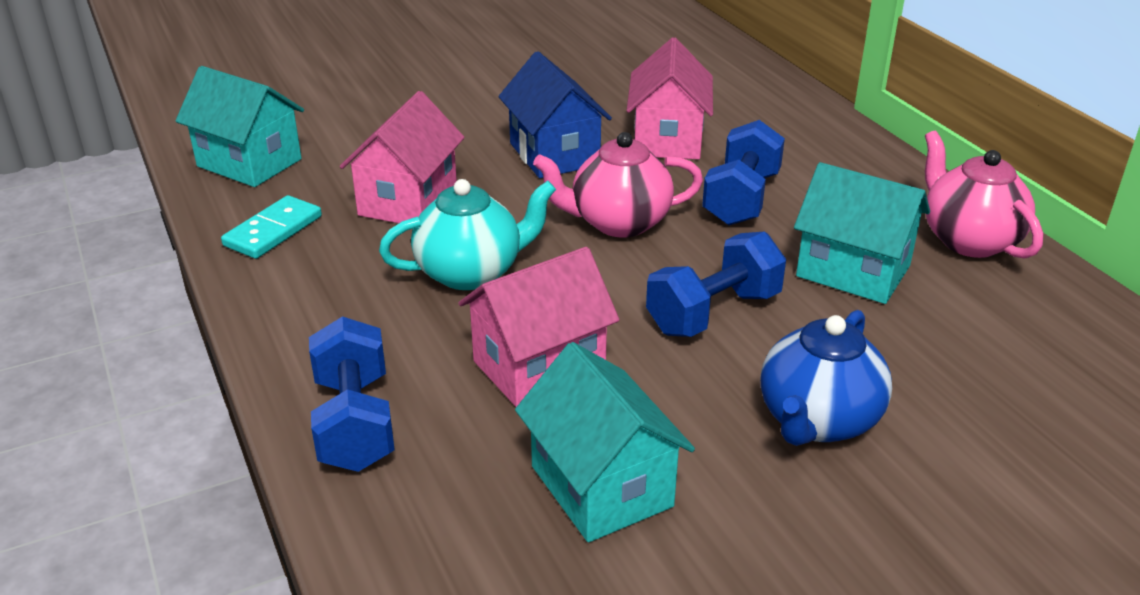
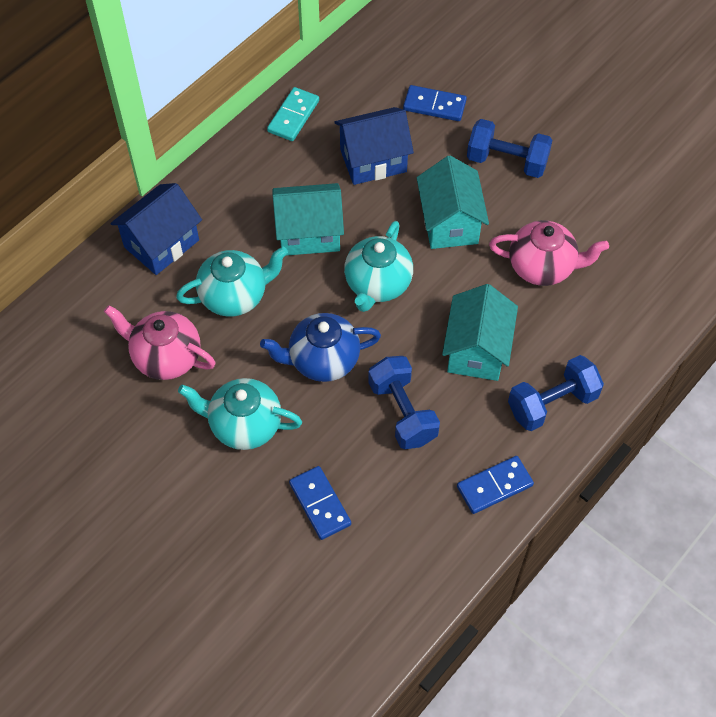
blue domino: none = 0 -> [289,466,351,540] [403,85,467,121] [457,456,534,514] = 3
blue house: [498,51,612,178] = 1 -> [110,183,202,275] [335,107,414,185] = 2
pink house: [340,91,465,223] [458,247,620,407] [627,37,713,159] = 3 -> none = 0
turquoise teapot: [379,179,556,290] = 1 -> [176,247,288,317] [178,378,302,450] [344,221,413,312] = 3

